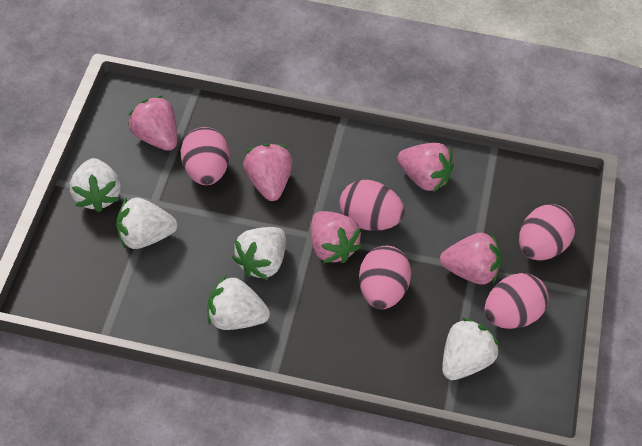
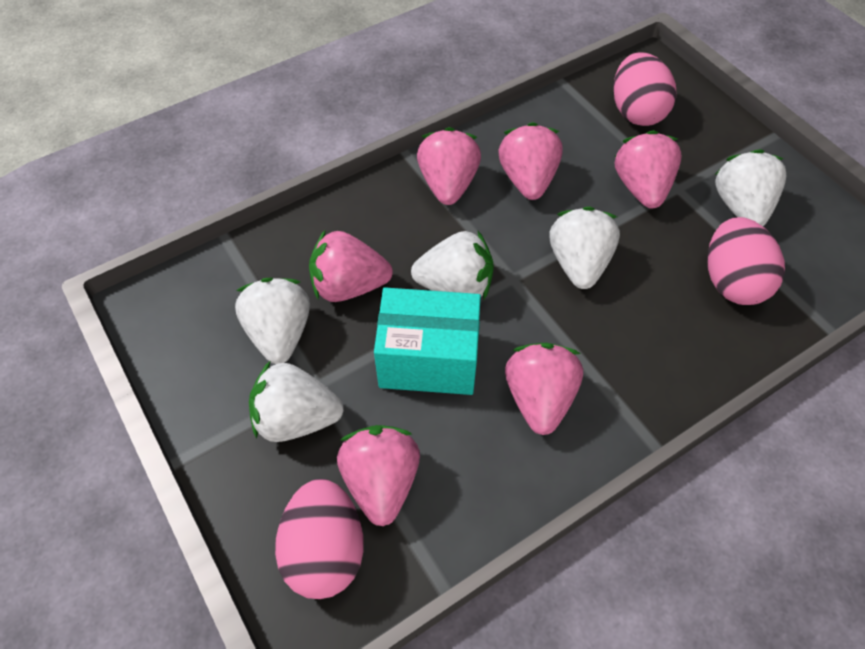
pink egg: [180,127,229,185] [339,180,405,231] [359,245,411,309] [484,273,549,329] [519,204,575,260] = 5 -> [275,479,364,599] [613,52,676,126] [707,217,785,305] = 3
pink strawberry: [128,96,177,151] [243,143,293,201] [311,211,362,263] [397,143,454,192] [440,233,502,285] = 5 -> [309,231,393,302] [337,425,420,526] [417,127,481,205] [498,122,563,200] [505,343,583,435] [614,130,682,208] = 6
turquoise box: none = 0 -> [374,287,481,395] = 1

